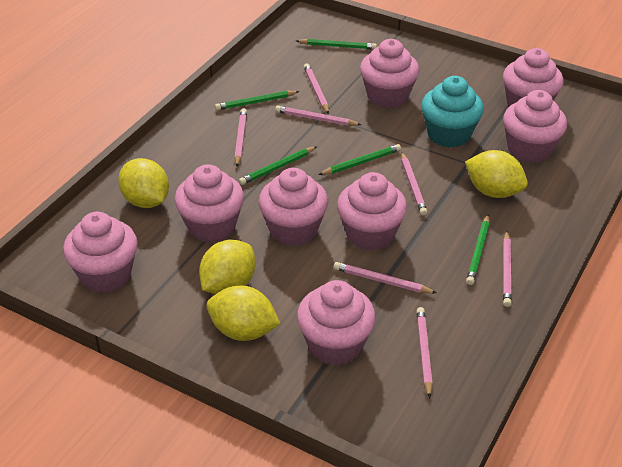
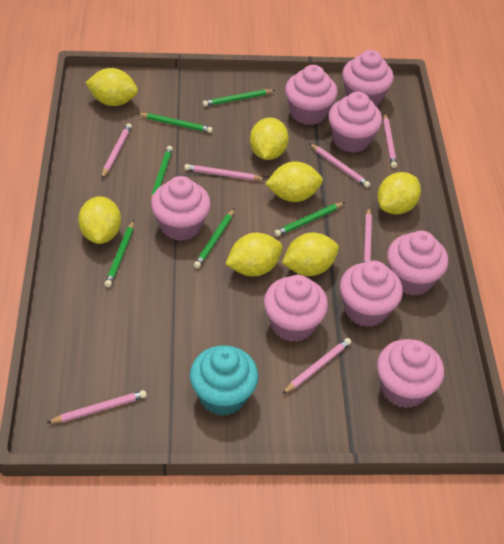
green pencil: [215,91,300,110] [239,147,316,185] [296,39,377,49] [318,144,401,175] [466,214,489,285] = 5 -> [105,220,134,287] [137,113,213,133] [151,146,173,200] [194,208,235,269] [203,89,275,106] [274,202,345,236] = 6
yellow lemon: [118,158,169,208] [199,240,255,294] [206,285,280,341] [465,150,528,198] = 4 -> [78,196,121,244] [85,68,138,106] [226,233,283,277] [250,118,289,160] [265,161,323,202] [282,232,339,276] [377,172,421,215] = 7

